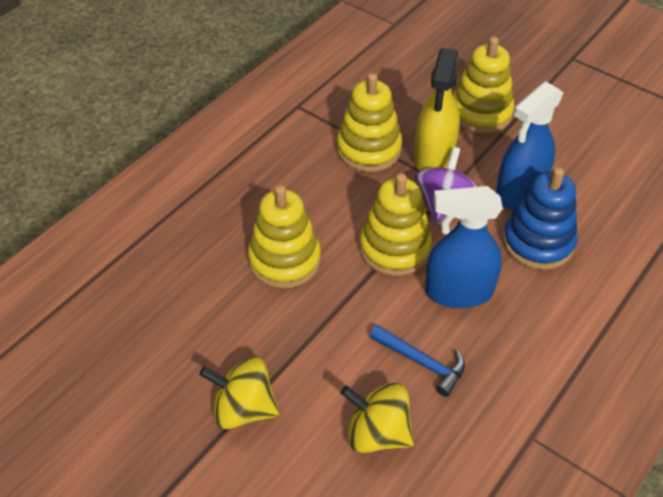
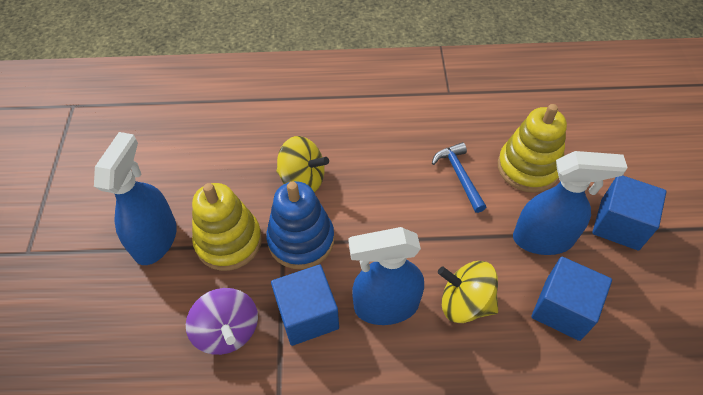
blue cube: none = 0 -> [271,265,339,346] [531,257,612,341] [592,175,667,251] = 3
blue spray bottle: [425,186,503,308] [496,81,563,209] = 2 -> [94,132,177,265] [349,227,424,325] [513,151,628,255] = 3
yellow spray bottle: [414,48,460,172] = 1 -> none = 0
yellow stacking toy: [248,185,321,289] [337,73,402,172] [359,173,432,276] [453,37,515,133] = 4 -> [192,183,262,271] [498,104,567,193] = 2

